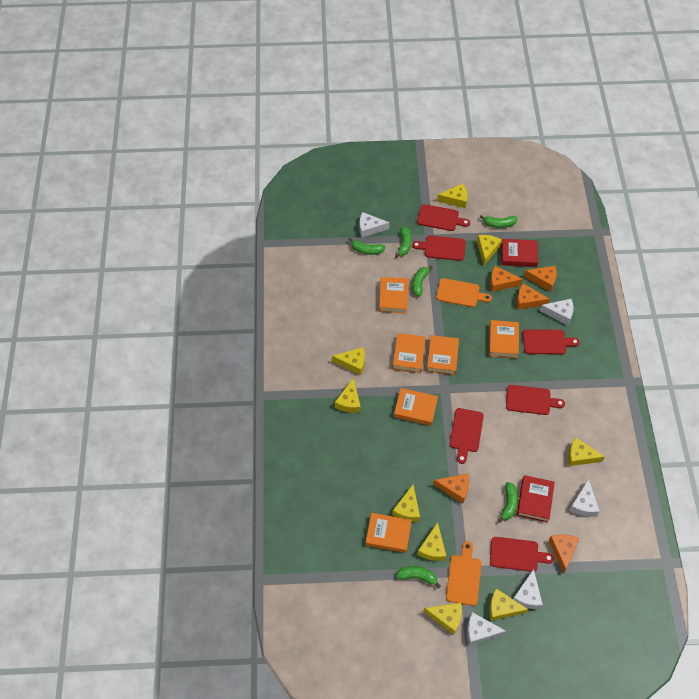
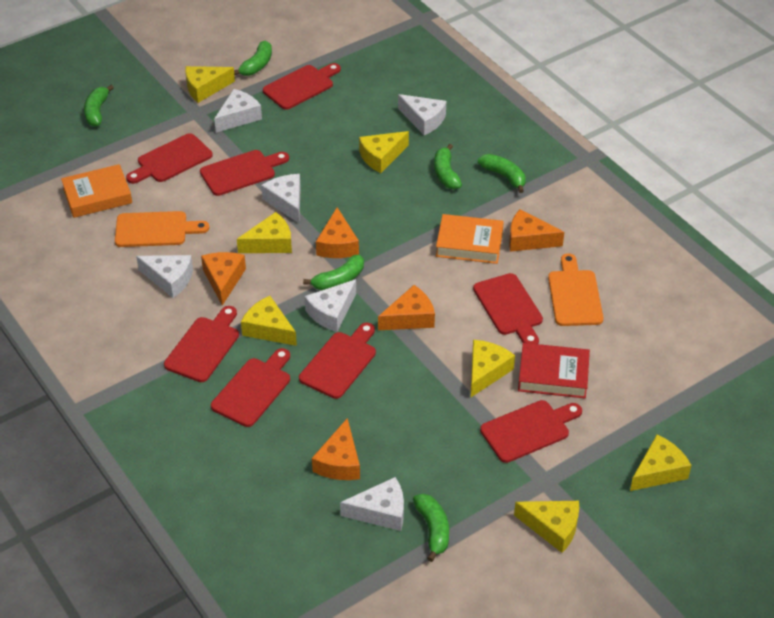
orange book: [366,513,412,553] [379,277,408,313] [393,333,426,373] [394,388,438,426] [427,335,459,375] [489,320,519,358] = 6 -> [61,164,132,218] [436,214,504,264] = 2
red book: [501,239,538,267] [517,475,555,522] = 2 -> [518,343,590,398] = 1
red cutting board: [412,235,466,261] [417,204,470,231] [450,408,484,464] [490,537,554,572] [506,385,565,415] [523,329,580,354] = 6 -> [126,133,213,184] [164,306,239,382] [200,150,289,196] [211,348,290,427] [263,63,341,110] [299,323,376,399] [473,273,543,344] [480,400,582,463] = 8
white cheese: [359,212,390,238] [467,612,506,645] [513,569,543,609] [540,299,573,325] [569,479,600,517] = 5 -> [136,255,193,298] [214,89,262,133] [261,174,301,223] [305,279,356,332] [340,477,404,531] [398,94,446,135] = 6
yellow cheese: [332,347,365,375] [335,378,361,413] [392,485,420,522] [417,522,446,561] [423,603,462,635] [437,183,467,208] [477,235,502,265] [489,588,529,620] [568,437,605,466] = 9 -> [185,66,235,103] [237,212,292,253] [241,296,297,346] [359,131,409,173] [471,340,515,397] [514,501,579,553] [630,435,691,491] = 7

